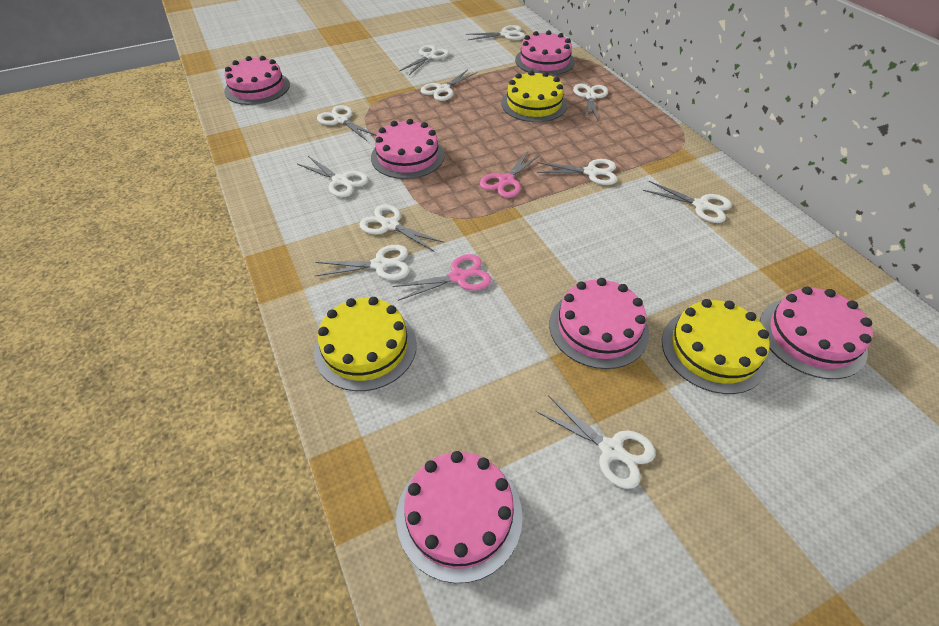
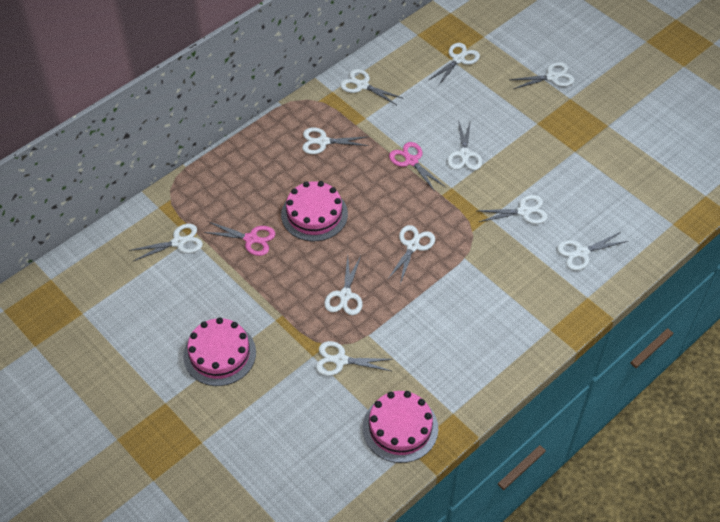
pink cake: [224,56,290,105] [371,119,445,179] [396,451,523,583] [515,30,575,76] [549,278,649,369] [760,286,873,379] = 6 -> [183,317,256,386] [281,181,348,241] [363,391,438,463] = 3
yellow cake: [314,297,417,391] [501,70,567,122] [662,299,770,394] = 3 -> none = 0

